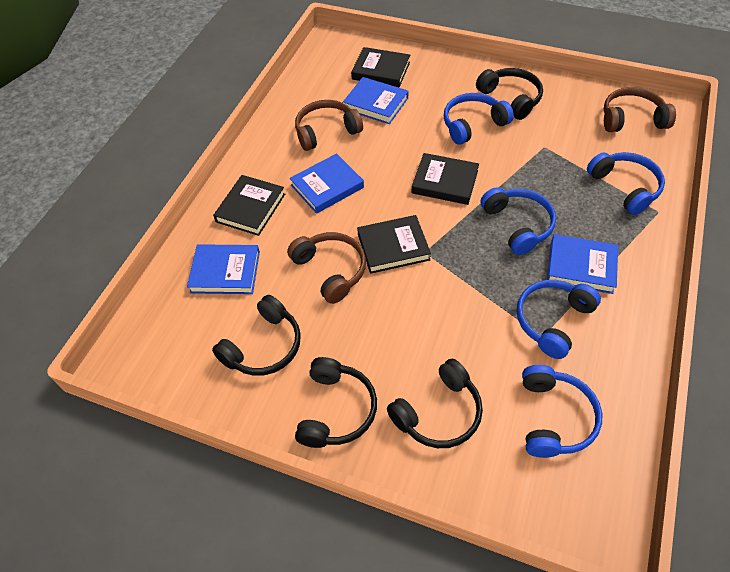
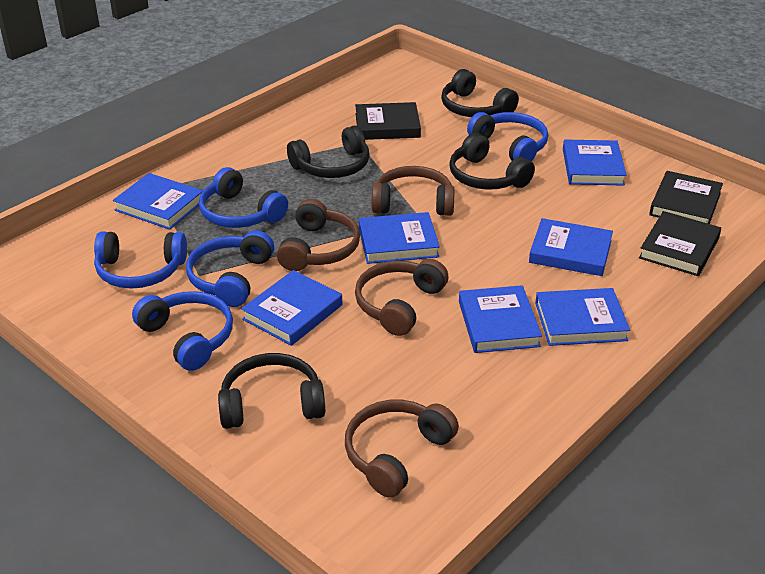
black book: [213,175,285,236] [351,47,410,87] [357,215,431,274] [411,153,479,205] = 4 -> [355,102,421,140] [639,211,721,276] [649,171,723,224] = 3
blue book: [187,244,260,294] [290,153,364,214] [343,77,408,124] [547,234,618,294] = 4 -> [113,173,203,230] [241,270,342,346] [359,212,440,264] [459,285,542,353] [529,218,613,276] [535,288,630,346] [563,140,627,186] = 7
brown headphones: [287,232,366,304] [295,100,363,151] [604,87,676,132] = 3 -> [277,199,360,271] [345,400,459,498] [355,259,448,336] [372,166,455,216] = 4

